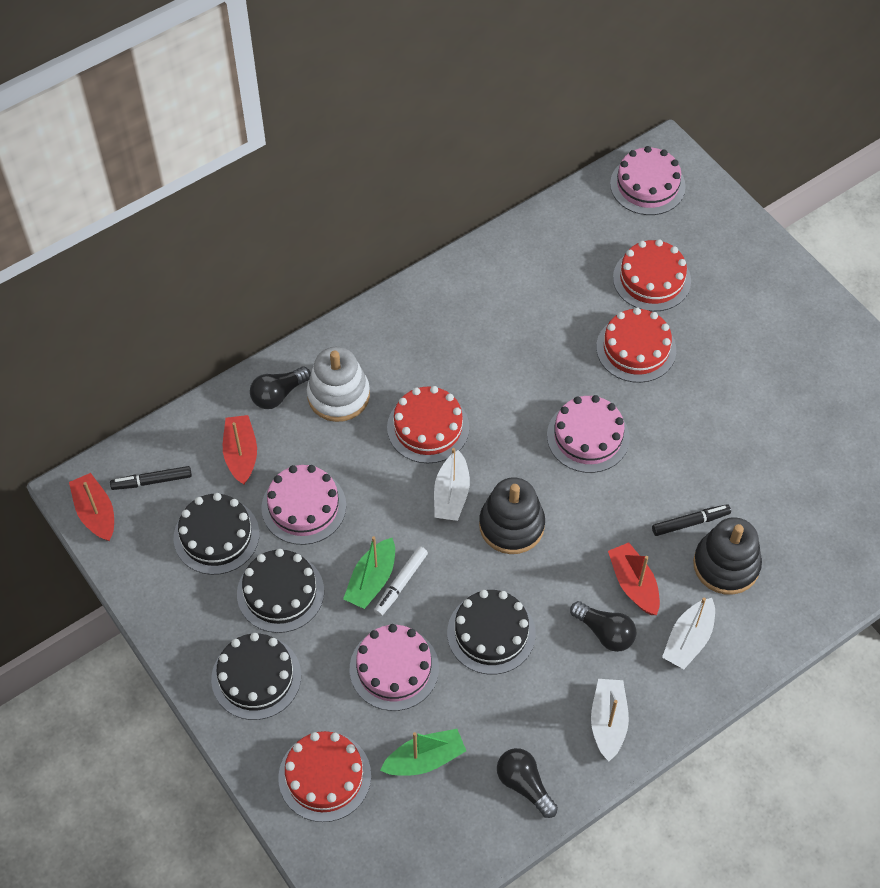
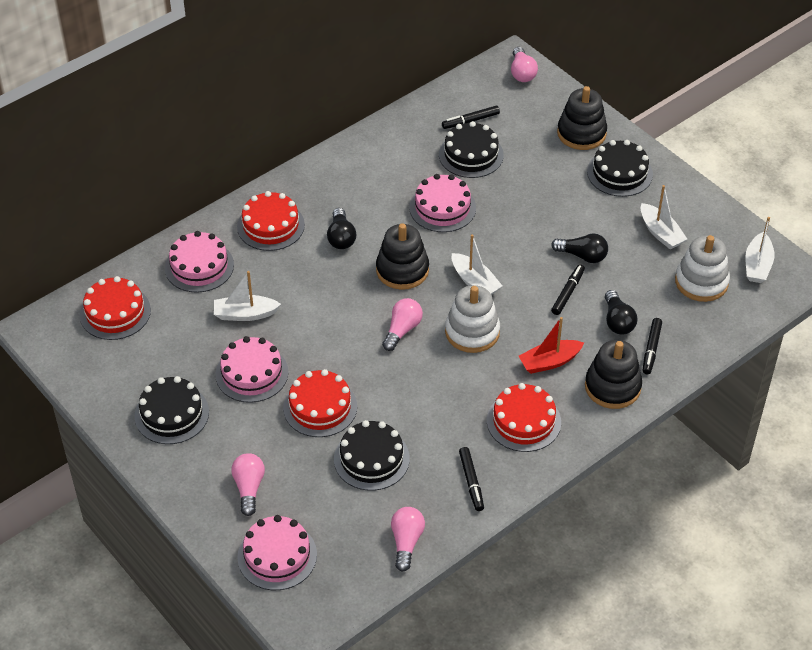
black marker: [110,466,192,490] [652,504,731,536] = 2 -> [442,106,500,129] [459,447,484,511] [551,264,585,315] [643,318,662,375] = 4
black stacking toy: [479,478,545,554] [693,517,762,595] = 2 -> [376,223,429,290] [557,86,607,150] [585,340,642,409] = 3
green boat: [343,536,395,609] [380,729,466,776] = 2 -> none = 0
pink light bulb: none = 0 -> [231,453,265,516] [382,298,423,351] [391,507,425,572] [511,47,538,82] = 4
red boat: [69,473,114,541] [223,415,257,485] [608,543,660,615] = 3 -> [519,317,584,374] = 1
white boat: [434,448,470,521] [591,679,629,761] [662,598,715,669] = 3 -> [214,271,281,321] [452,234,502,295] [641,185,687,249] [745,217,774,283] = 4
white marker: [374,546,428,616] = 1 -> none = 0
white stacking toy: [307,347,370,422] = 1 -> [445,285,500,353] [675,235,730,302] = 2

